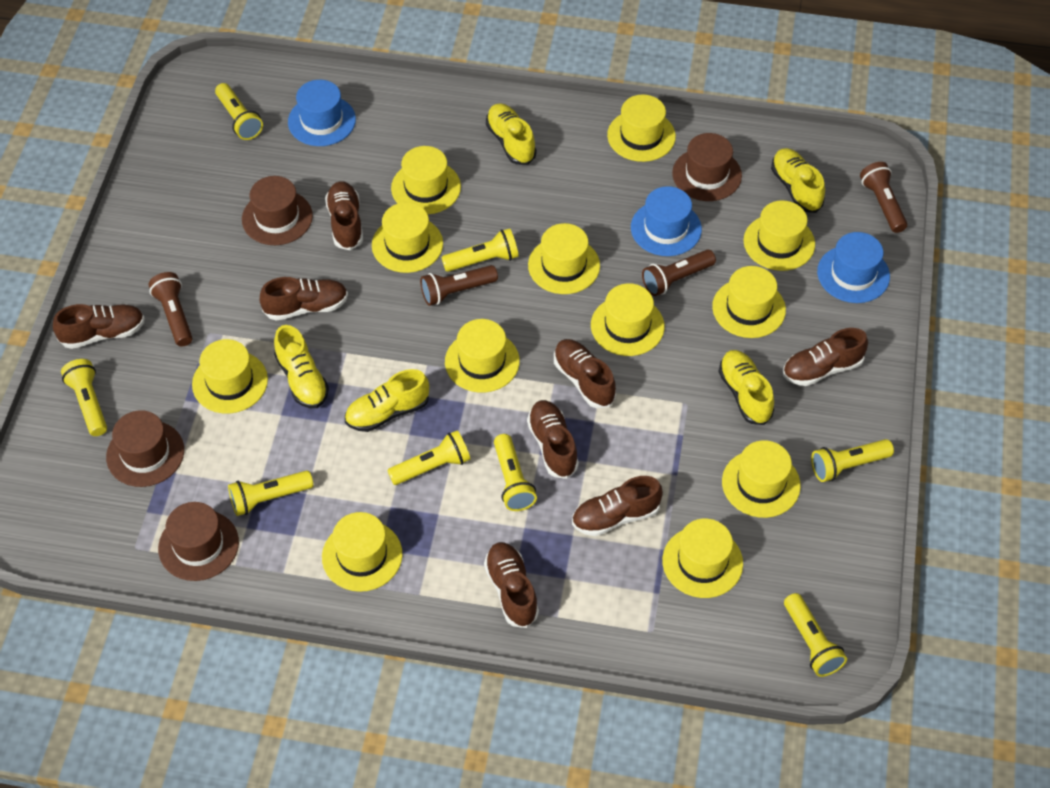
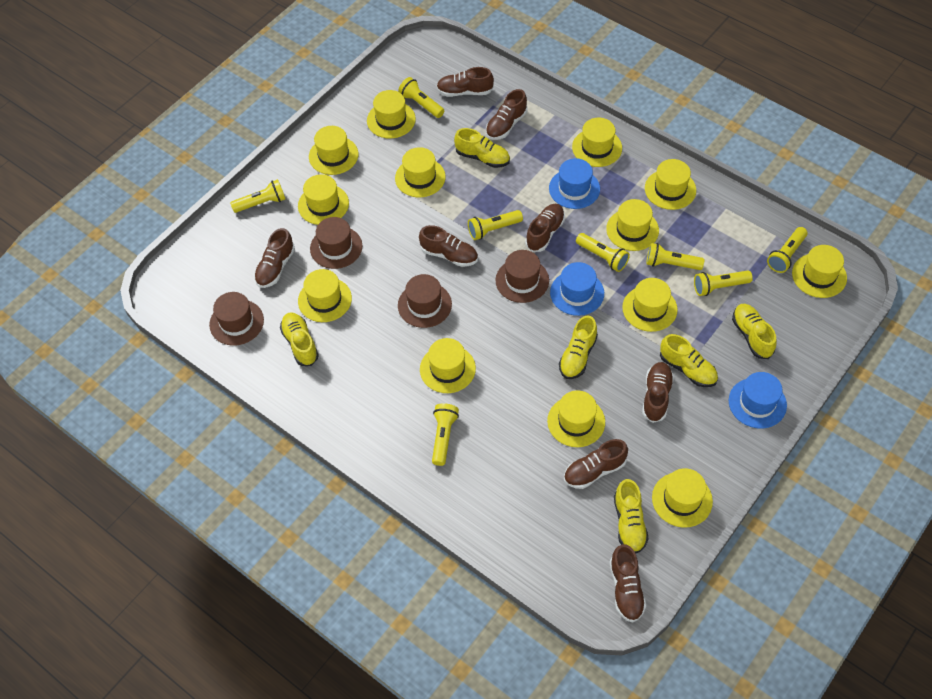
brown flashlight: [149,272,193,346] [420,265,498,306] [642,250,716,296] [860,162,907,233] = 4 -> none = 0
yellow hat: [192,339,268,414] [322,512,403,592] [372,202,443,273] [391,146,461,214] [445,319,520,393] [528,223,600,294] [591,283,665,356] [607,95,676,162] [662,519,743,598] [712,266,786,338] [722,440,801,518] [744,200,815,271] = 12 -> [298,174,349,225] [298,269,352,322] [309,126,359,175] [367,90,416,138] [395,147,446,197] [420,338,476,393] [547,390,605,447] [572,118,622,167] [606,199,659,251] [622,278,678,332] [645,159,696,210] [652,468,713,527] [792,245,847,298] = 13
yellow shoe: [274,325,329,408] [345,369,429,432] [486,103,536,165] [718,350,774,425] [771,148,825,213] = 5 -> [280,312,319,366] [454,128,510,168] [559,315,598,379] [614,479,649,554] [660,334,718,387] [732,304,777,359] = 6

